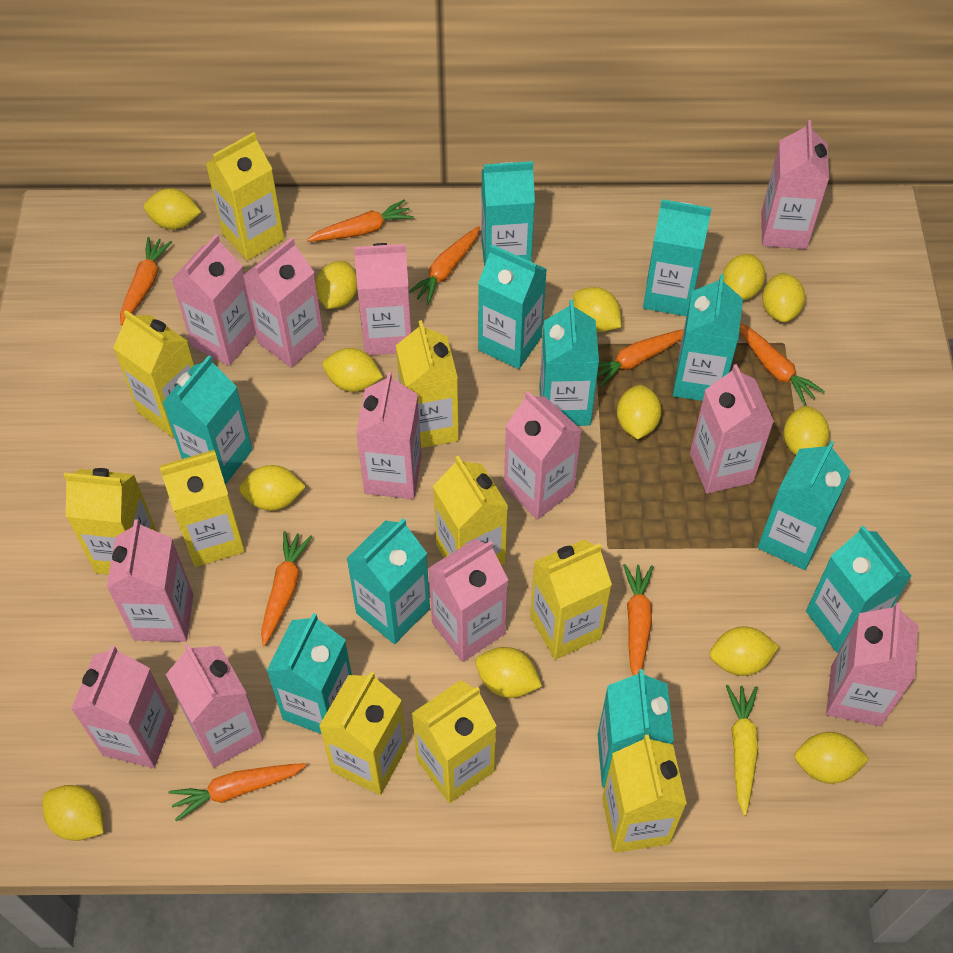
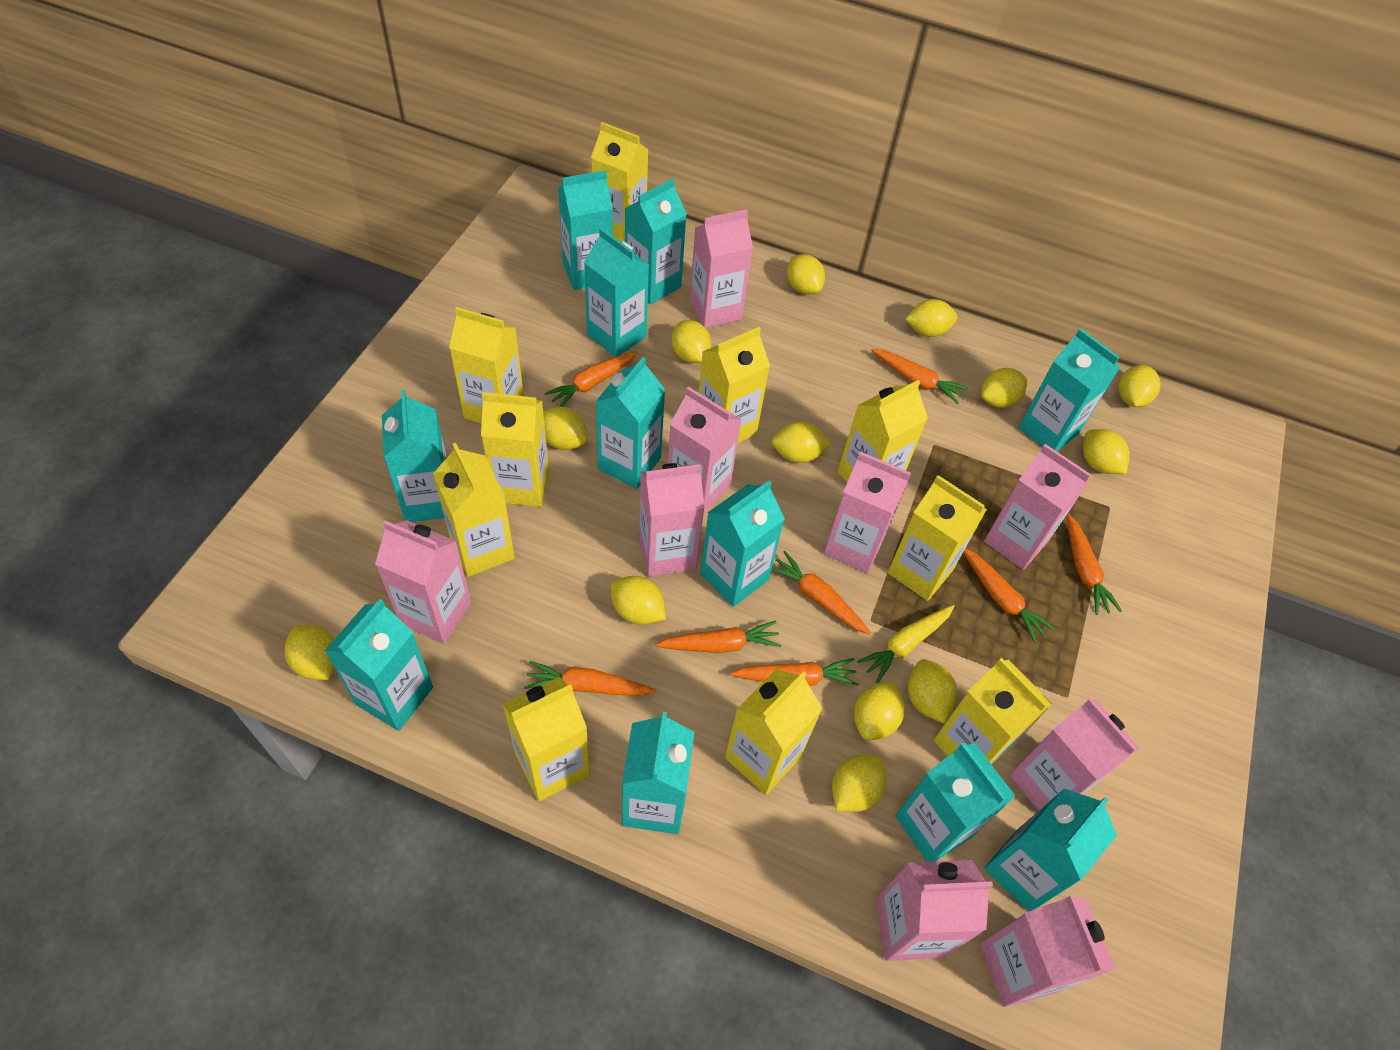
pink carton: [71,645,174,768] [106,519,194,642] [166,644,263,768] [172,234,256,366] [243,237,324,368] [354,243,411,355] [356,372,422,499] [428,539,508,662] [504,391,582,520] [690,364,774,494] [761,120,829,249] [826,602,918,726] = 12 -> [375,520,471,643] [639,463,705,577] [668,387,742,515] [689,209,753,328] [824,452,911,573] [876,860,993,961] [980,895,1116,1007] [984,444,1091,570] [1010,698,1139,811] = 9

